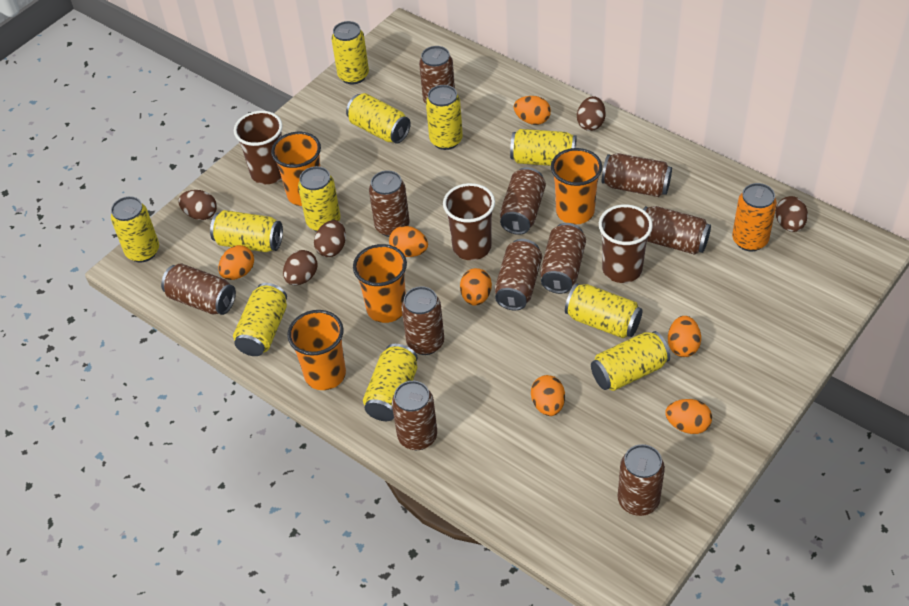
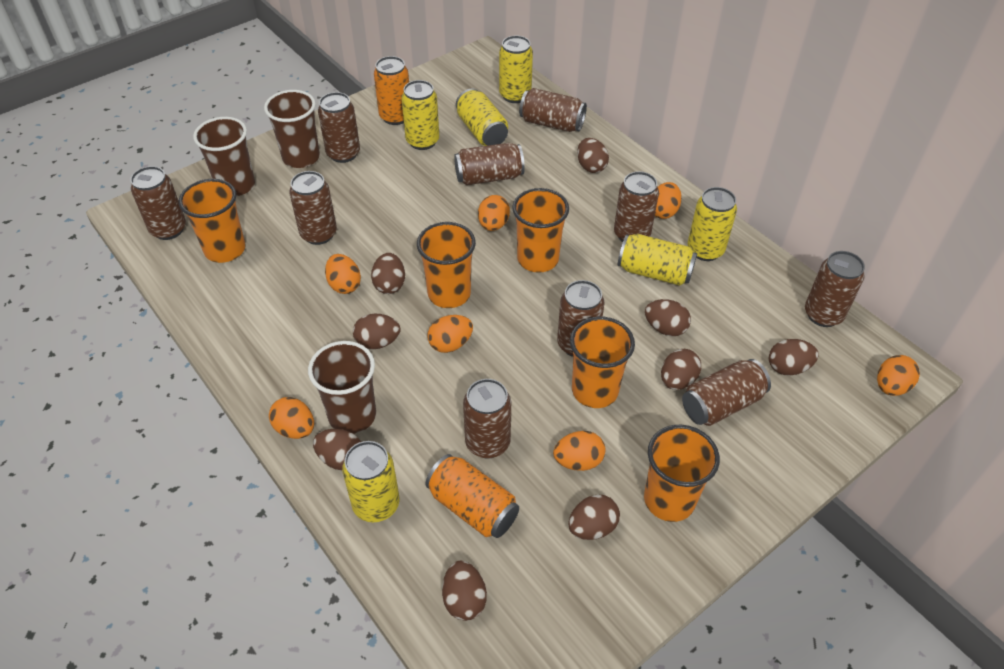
brown can: [161,263,236,315] [369,170,410,237] [392,381,437,450] [401,286,444,355] [419,46,455,104] [495,239,542,310] [500,167,546,235] [540,223,586,294] [602,153,672,197] [618,444,665,516] [643,206,711,255] = 11 -> [130,166,186,240] [289,171,337,245] [318,92,360,163] [454,143,525,185] [463,379,511,459] [519,88,587,132] [557,280,604,357] [614,171,659,242] [682,359,771,426] [805,251,865,327] = 10
brown egg: [178,190,217,220] [283,250,318,285] [314,220,346,257] [577,96,606,131] [775,196,808,232] = 5 -> [313,429,361,471] [353,314,400,349] [371,253,405,294] [442,561,487,621] [568,495,620,540] [577,138,609,173] [645,299,691,336] [661,349,701,390] [769,339,819,376] = 9
orange can: [732,183,777,251] = 1 -> [374,56,409,125] [425,454,519,538] = 2
orange cup: [271,132,321,206] [287,310,346,390] [353,244,407,323] [551,148,602,224] = 4 -> [179,179,246,263] [417,222,476,308] [512,188,569,273] [570,317,635,408] [644,425,720,522] = 5
yellow can: [111,196,159,263] [210,210,283,252] [233,283,287,356] [298,166,340,232] [331,21,369,84] [346,93,411,144] [363,344,418,421] [426,85,463,150] [510,129,576,166] [565,284,642,338] [591,331,670,391] = 11 -> [342,441,399,522] [401,80,439,150] [456,89,508,146] [499,35,533,103] [618,234,697,286] [688,187,737,261] = 6

